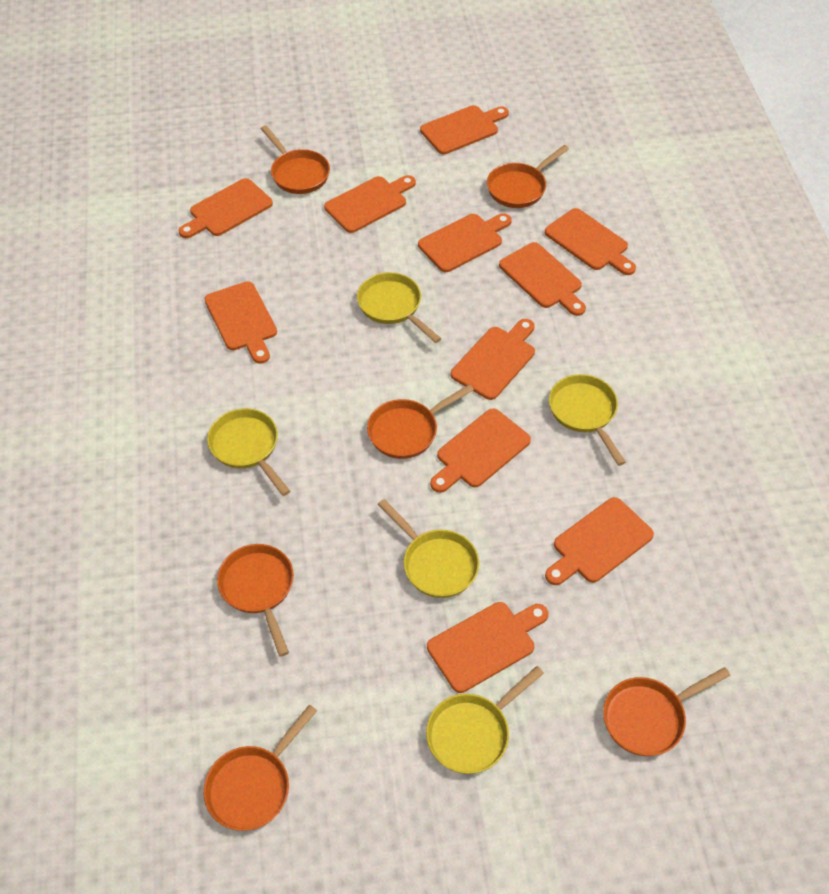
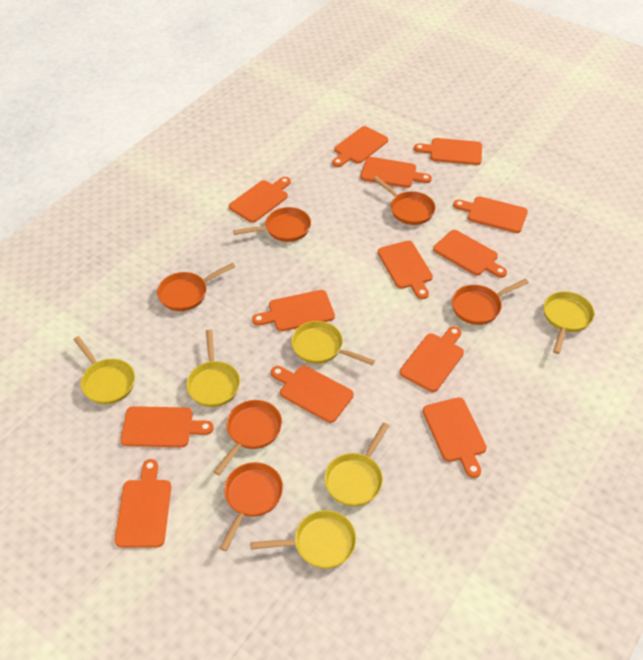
orange cutting board: [179,178,273,238] [204,281,277,364] [324,175,416,233] [418,213,512,272] [420,105,509,154] [427,602,548,693] [430,408,531,493] [451,319,535,400] [499,242,586,316] [545,208,636,275] [545,497,654,585] = 11 -> [114,459,171,547] [120,406,214,447] [229,177,291,223] [252,290,335,331] [271,366,354,423] [332,126,388,167] [360,157,432,188] [378,241,433,299] [400,326,464,392] [414,138,482,165] [423,397,487,478] [433,230,507,278] [453,196,528,233] = 13
yellow pan: [207,408,290,496] [357,272,442,343] [378,499,479,598] [426,666,544,774] [549,374,626,466] = 5 -> [73,336,135,404] [186,329,240,407] [250,510,357,569] [291,321,375,365] [324,423,389,507] [543,291,595,354] = 6

